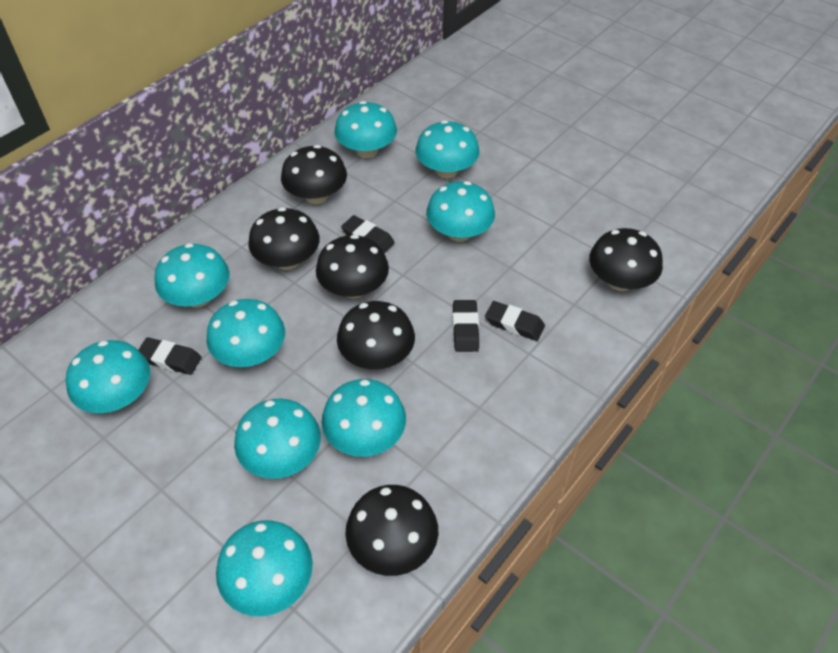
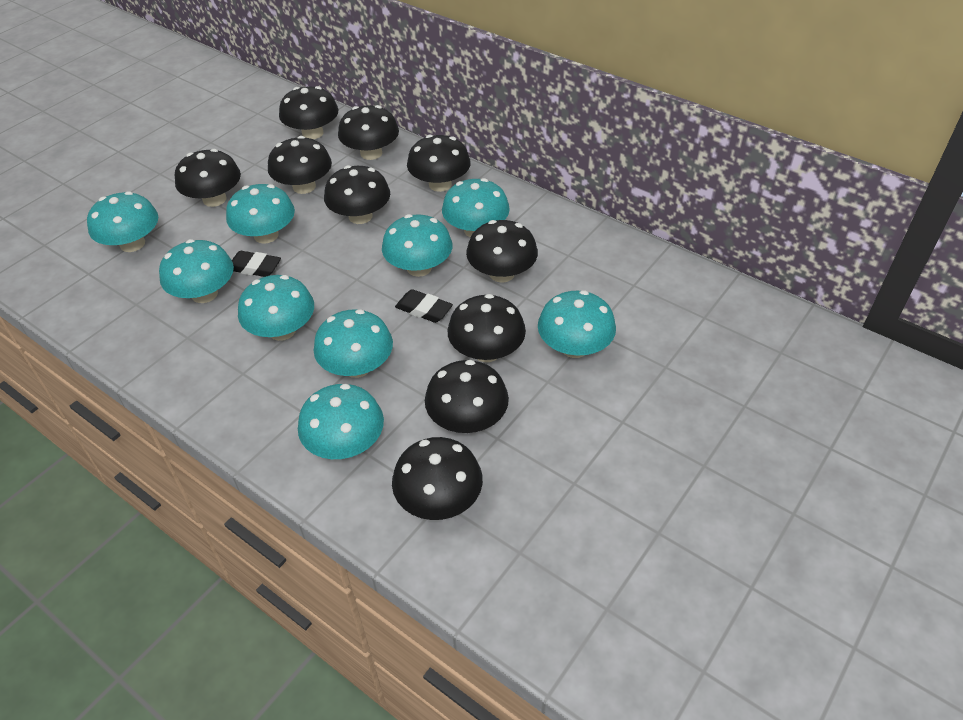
black eraser: [138,337,201,375] [341,215,395,253] [453,300,479,352] [485,301,545,341] = 4 -> [232,251,281,277] [395,289,453,323] = 2
black mushroom: [248,207,320,270] [281,145,347,204] [316,234,389,298] [337,301,415,369] [345,485,438,576] [589,228,663,291] = 6 -> [175,149,241,207] [268,136,332,194] [279,86,338,139] [324,165,390,224] [338,105,399,160] [392,437,483,520] [407,135,471,192] [425,360,509,433] [447,294,526,362] [466,220,538,283] = 10

